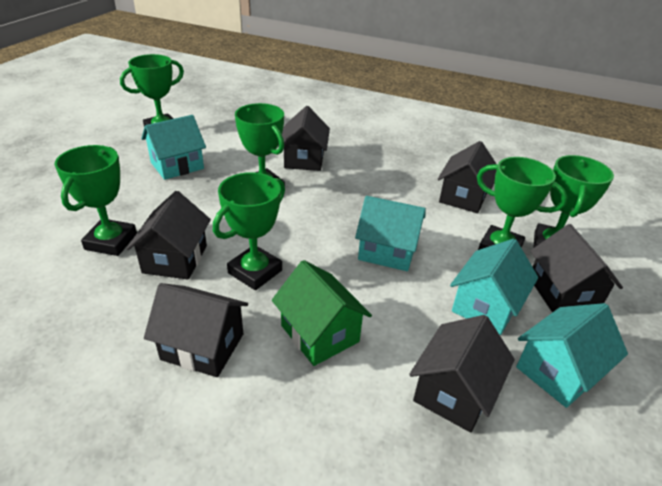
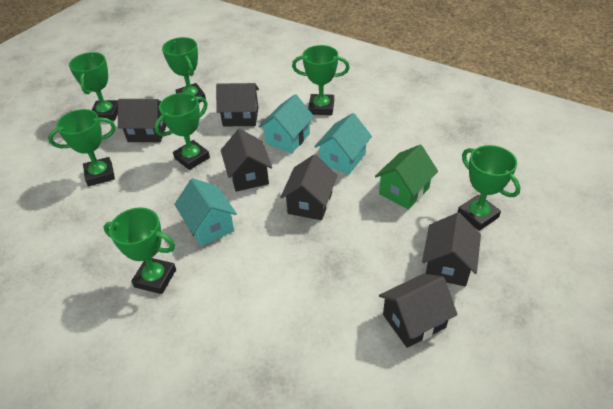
green trophy: [54,145,137,256] [120,54,184,127] [213,172,285,290] [235,103,285,186] [477,157,568,250] [533,155,614,248] = 6 -> [48,109,116,186] [69,52,118,121] [103,207,176,294] [154,93,210,170] [162,37,206,103] [292,45,350,115] [457,145,521,231] = 7
turquoise house: [141,115,206,180] [355,196,426,271] [450,239,538,335] [516,303,628,408] = 4 -> [174,178,237,246] [259,94,314,153] [314,113,372,175] = 3

